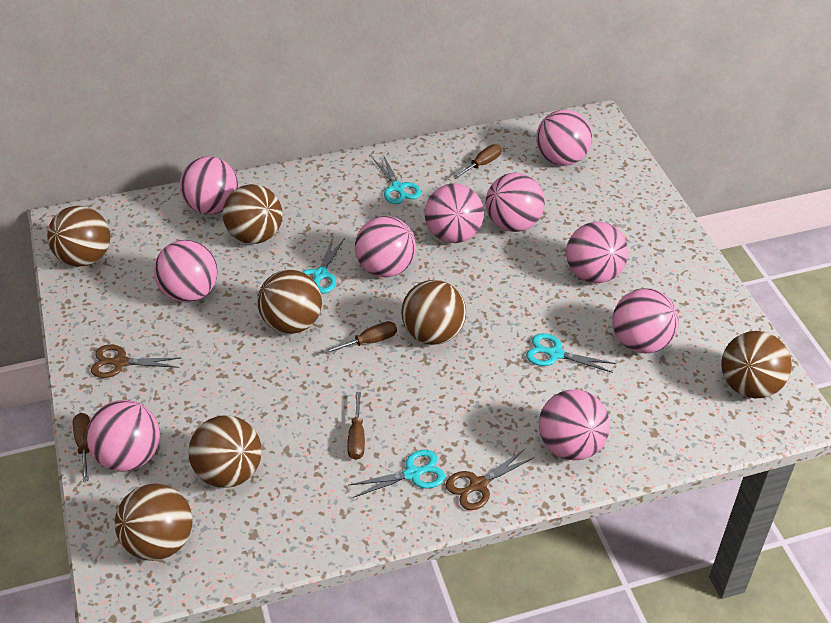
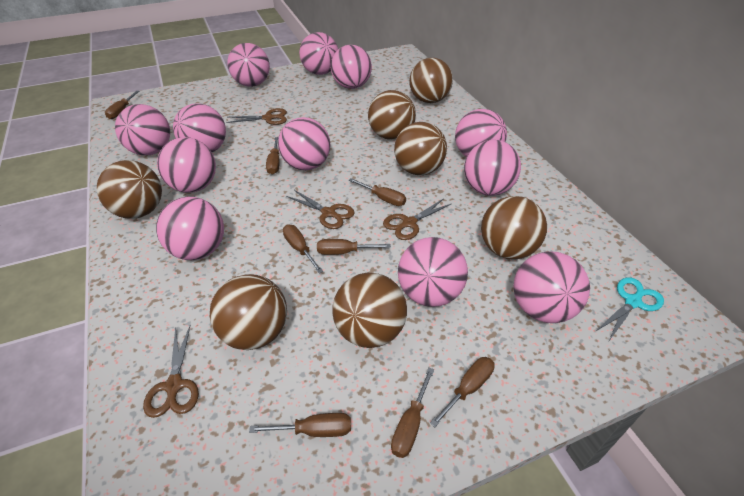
brown scissors: [91,345,180,378] [446,449,535,510] = 2 -> [143,326,199,418] [226,108,287,125] [286,190,355,229] [383,199,451,240] = 4
brown screwdriver: [73,413,90,482] [324,321,397,354] [347,392,365,460] [453,144,502,179] = 4 -> [105,91,139,119] [249,413,351,437] [266,137,280,174] [283,225,323,273] [317,239,391,255] [349,178,406,206] [391,368,434,458] [430,357,495,427] = 8
pink ball: [86,400,160,472] [154,240,218,303] [180,156,239,215] [355,216,416,277] [425,183,484,243] [486,173,545,232] [536,110,592,166] [539,390,610,460] [566,222,628,283] [612,288,679,353] = 10 -> [115,104,170,155] [156,197,224,260] [157,137,216,193] [173,103,226,152] [228,43,270,87] [278,117,330,170] [299,32,338,75] [331,45,372,89] [398,237,468,307] [455,109,507,157] [464,140,521,196] [514,251,590,323] = 12
turquoise scissors: [303,238,345,294] [349,450,445,498] [373,155,421,204] [526,333,616,373] = 4 -> [596,277,664,341] = 1

